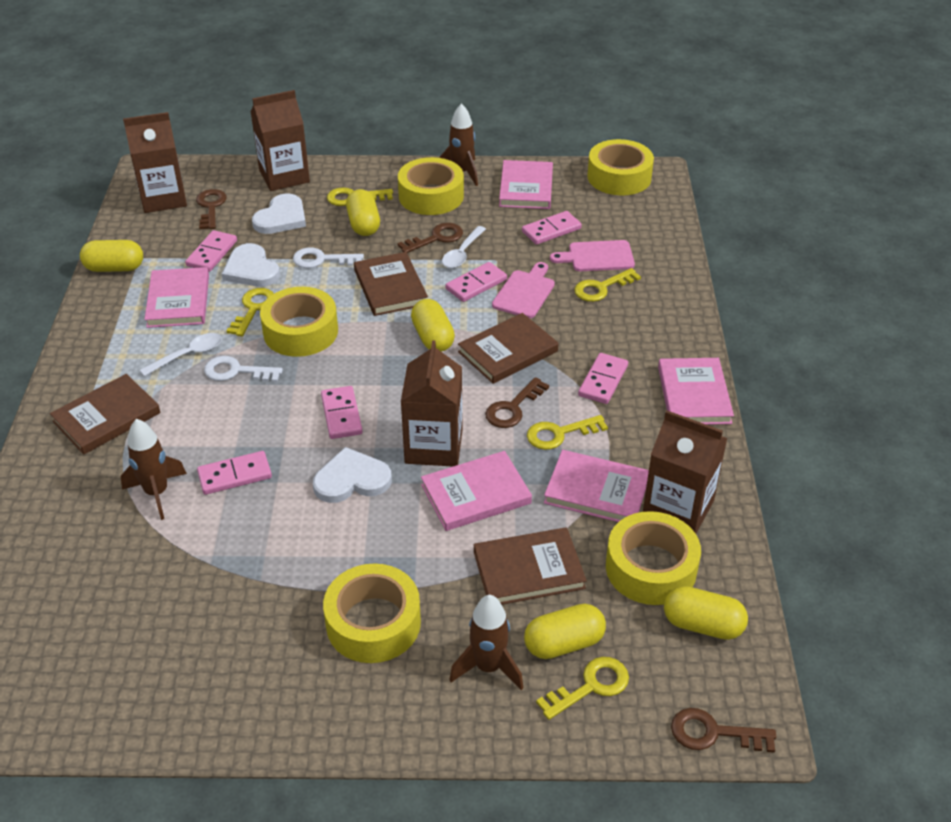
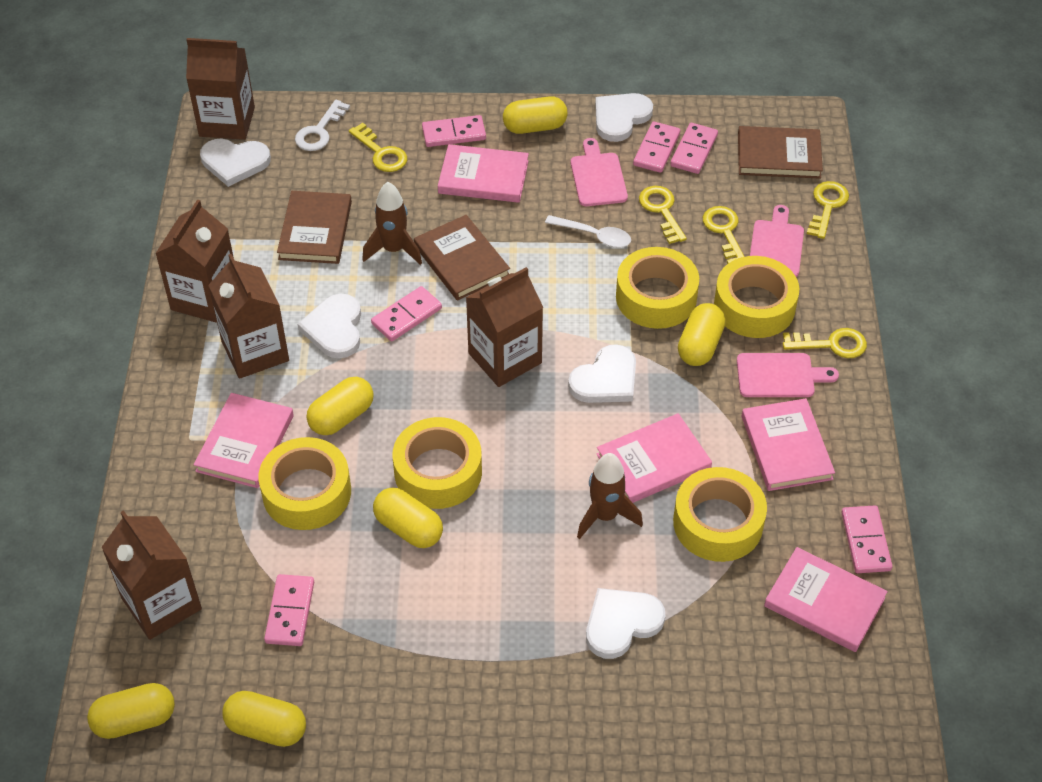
brown book: [50,374,161,455] [354,252,428,316] [458,313,558,384] [474,527,587,605] = 4 -> [277,191,352,264] [414,215,510,300] [738,126,823,179] = 3
brown carton: [123,112,187,213] [251,90,310,191] [401,340,463,466] [643,410,728,533] = 4 -> [101,510,202,640] [155,199,234,323] [186,38,255,140] [208,254,289,379] [466,267,543,387] = 5
brown key: [196,189,227,229] [397,223,463,253] [485,377,549,428] [671,708,776,753] = 4 -> none = 0
brown rocket: [121,419,187,520] [439,103,478,186] [449,595,523,690] = 3 -> [362,182,422,265] [577,453,643,539] = 2
pink cutting board: [492,262,555,318] [550,240,635,271] = 2 -> [571,138,628,206] [737,353,839,397] [750,205,804,277] = 3
white heart: [222,243,280,287] [252,193,306,234] [313,447,392,503] = 3 -> [200,139,271,187] [298,294,361,359] [568,344,636,403] [586,588,665,659] [595,93,653,142] = 5
white key: [204,356,283,382] [293,247,364,268] = 2 -> [295,100,350,151] = 1
white spoon: [140,333,222,376] [442,226,486,268] = 2 -> [545,215,631,248] = 1
yellow capsule: [80,240,143,272] [346,189,380,236] [411,299,455,352] [524,604,606,659] [664,586,748,640] = 5 -> [87,683,175,739] [222,691,306,747] [307,377,374,435] [373,488,443,548] [503,96,568,134] [678,303,726,366] = 6

